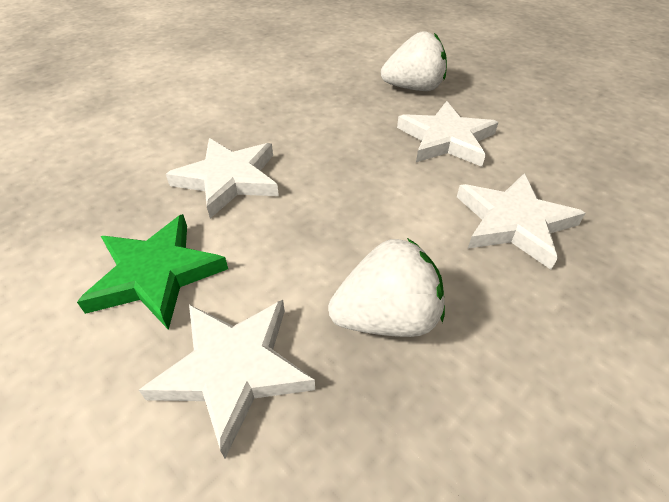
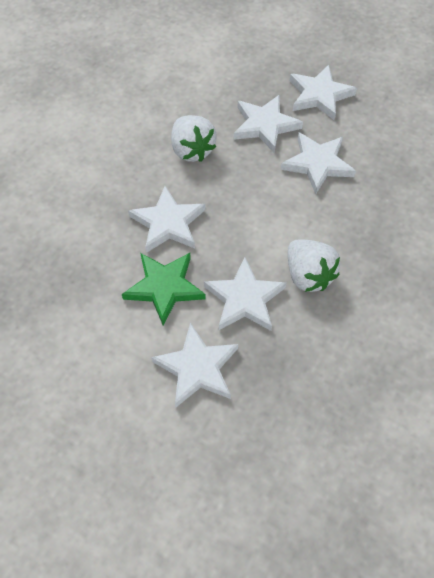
white star: [139,300,315,458] [166,138,279,218] [397,101,499,167] [457,173,585,270] = 4 -> [128,186,206,253] [151,323,238,407] [204,258,287,331] [233,95,303,153] [281,132,356,194] [290,65,357,120] = 6

